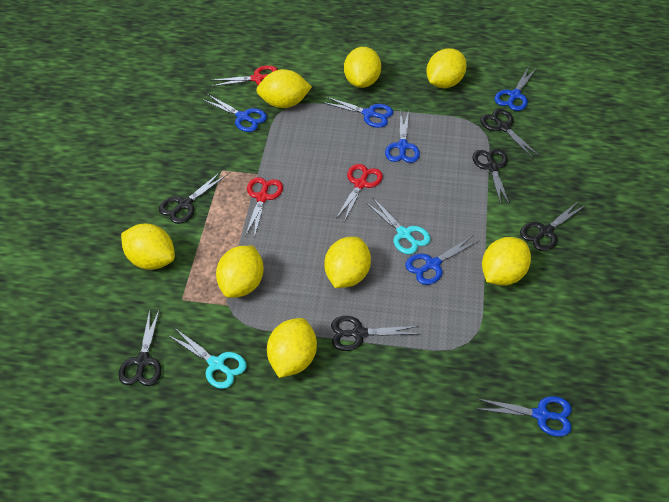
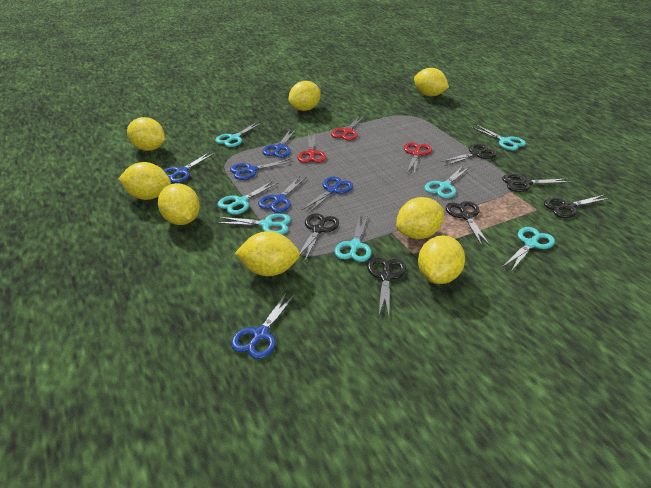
turquoise scissors: [168,328,247,389] [366,198,431,254] = 2 -> [215,122,262,147] [216,213,291,234] [217,181,279,215] [334,215,371,262] [424,167,469,198] [471,125,526,150] [503,227,555,272] = 7

